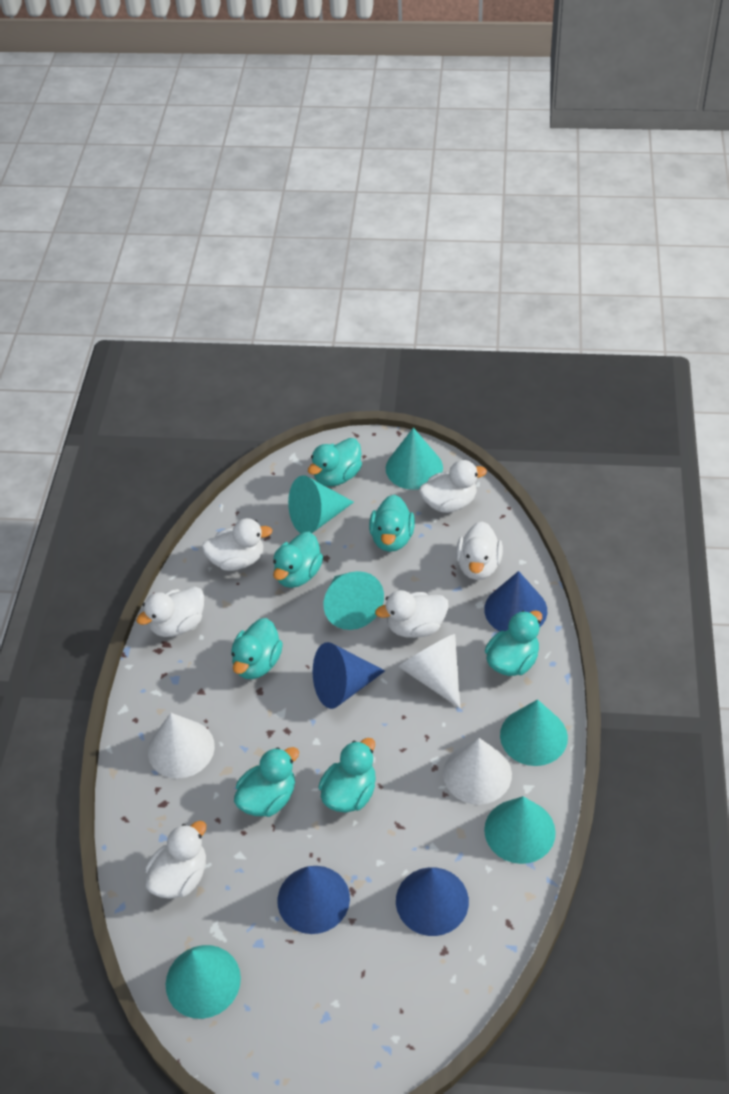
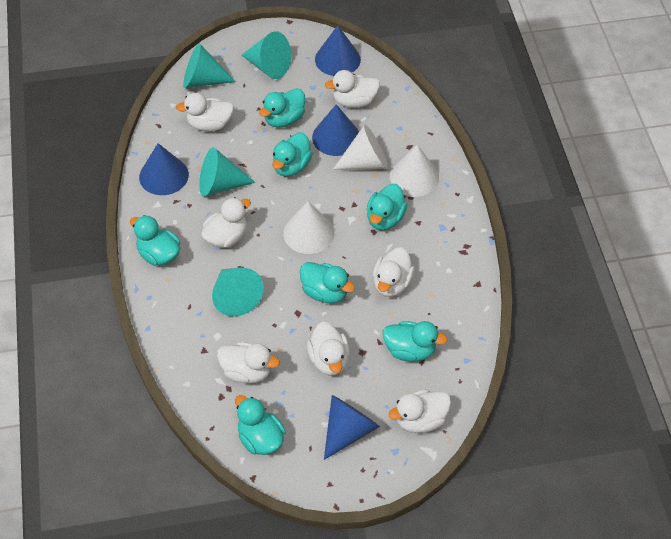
turquoise cone: [166,945,241,1019] [288,475,354,534] [324,571,384,630] [386,428,443,490] [484,796,556,864] [500,699,568,766] = 6 -> [183,43,236,88] [199,147,255,197] [212,268,264,316] [241,32,291,79] = 4
white duck: [136,586,204,637] [145,821,206,899] [202,518,273,571] [375,590,449,638] [419,460,487,513] [456,521,503,580] = 6 -> [176,93,234,131] [201,197,251,248] [217,342,280,383] [307,322,350,376] [325,70,380,108] [373,247,415,297] [388,389,451,433] = 7

